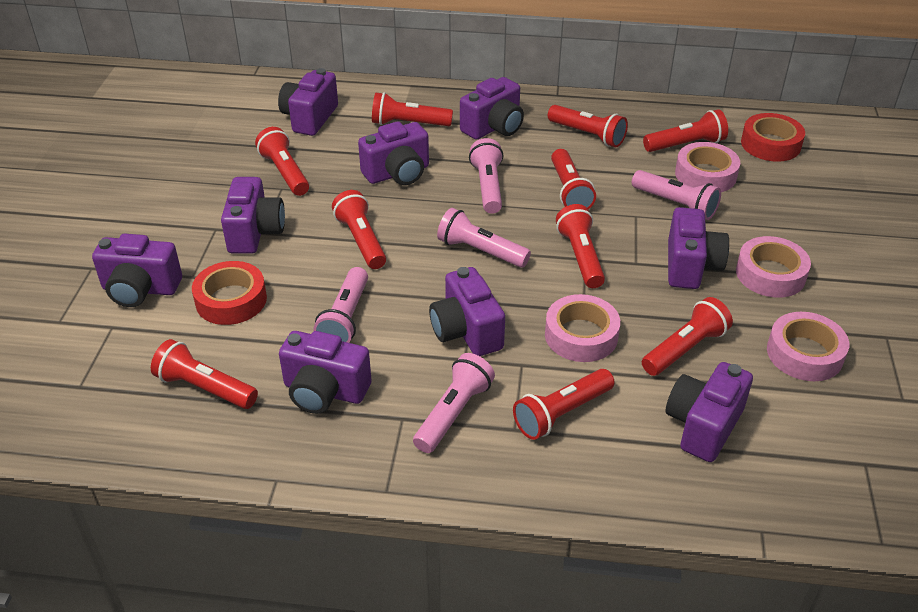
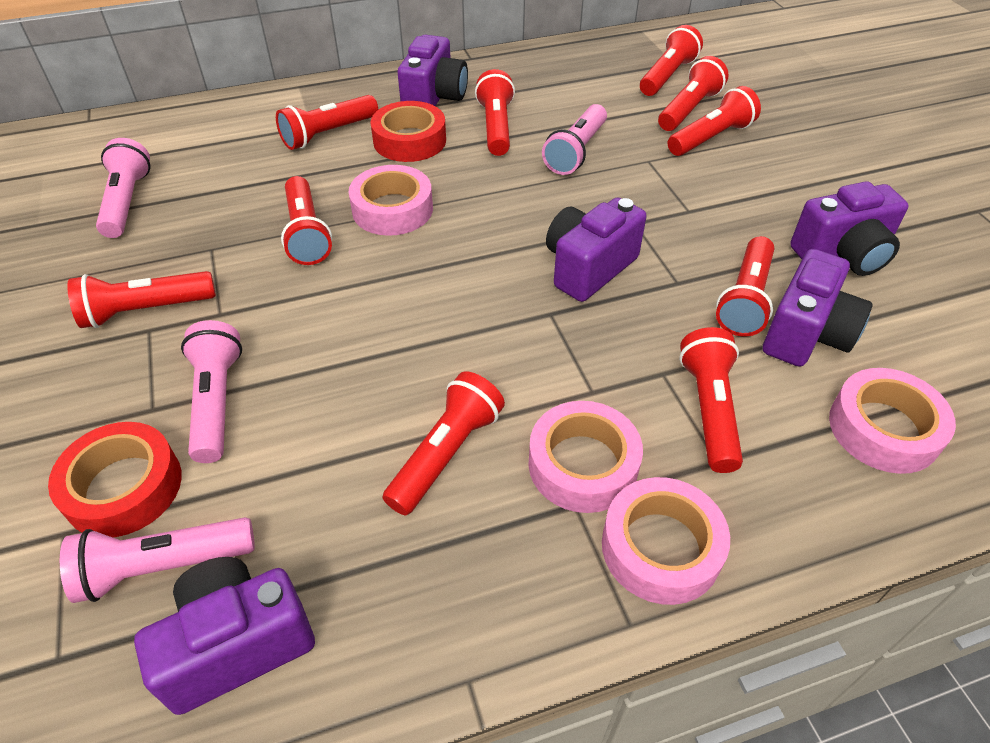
pink flashlight: [313,267,368,343] [413,353,495,453] [437,208,531,268] [469,138,503,214] [632,170,721,220] = 5 -> [60,517,255,603] [96,138,150,238] [181,320,242,463] [542,104,607,175] = 4
purple camera: [92,234,182,307] [221,177,285,254] [278,68,338,136] [279,331,371,414] [358,121,429,185] [429,267,505,356] [460,77,524,140] [666,362,753,462] [668,207,729,289] = 9 -> [134,557,315,715] [397,35,468,106] [546,197,647,302] [763,249,873,367] [790,181,909,276] = 5

